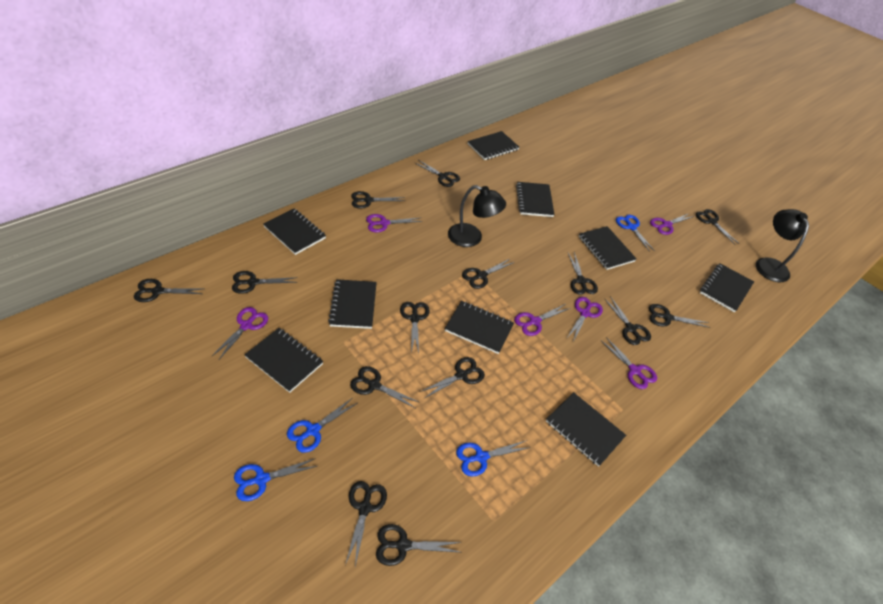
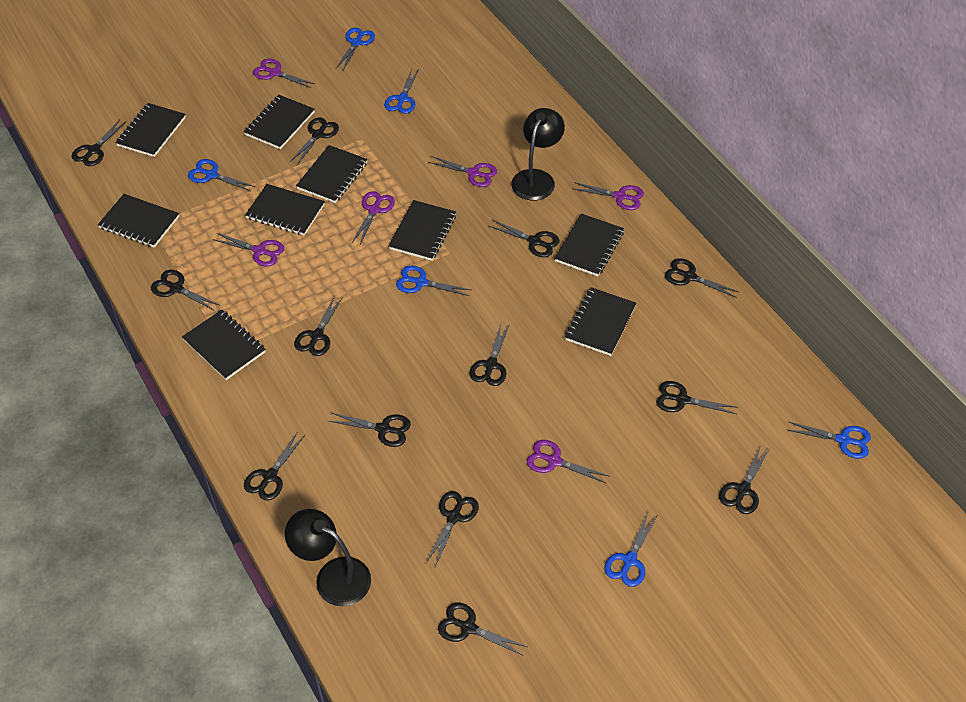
black scissors: [134,279,202,302] [232,271,298,294] [345,481,387,566] [350,366,419,408] [351,191,405,208] [376,524,462,566] [400,302,430,353] [415,160,460,187] [420,357,485,398] [462,258,515,289] [568,252,598,295] [604,296,651,345] [649,304,710,328] [696,209,739,244] = 14 -> [72,120,126,166] [151,270,219,311] [244,431,305,501] [290,117,339,165] [294,295,343,356] [329,413,411,447] [426,491,479,567] [438,603,527,656] [470,324,510,386] [489,220,560,257] [656,381,738,414] [665,258,739,297] [719,445,770,514] = 13
blue scissors: [234,458,317,501] [287,398,357,453] [456,440,531,477] [616,215,655,252] = 4 -> [188,159,255,191] [336,28,375,70] [384,69,419,114] [396,266,471,296] [604,513,657,587] [788,422,871,459] = 6

